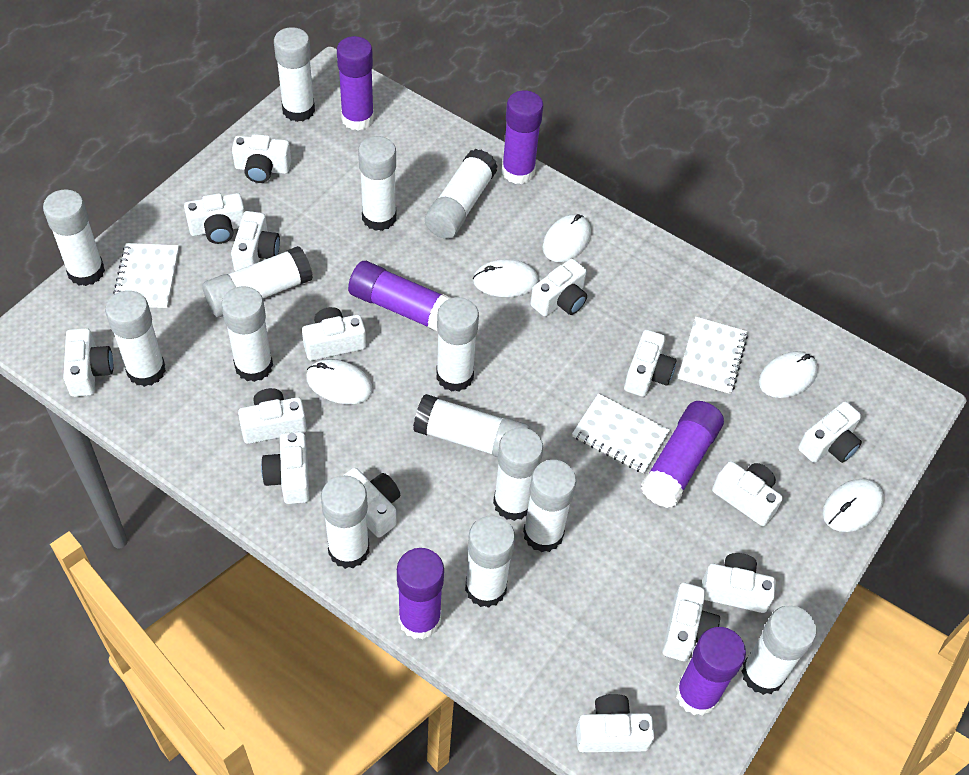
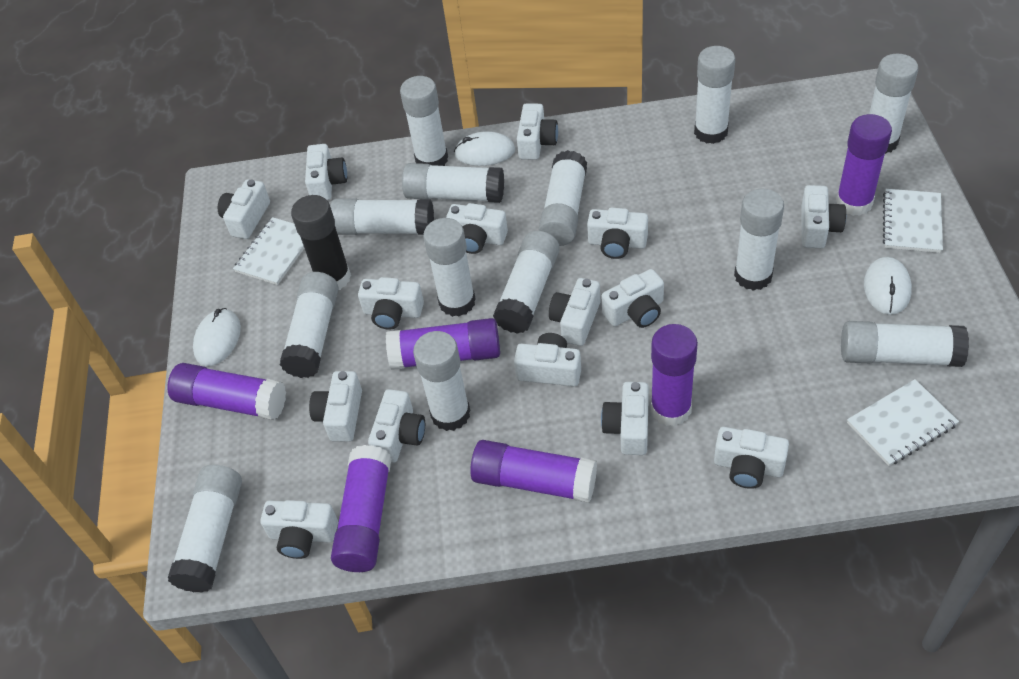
black glue stick: none = 0 -> [291,195,351,290] = 1
white glue stick: [43,189,105,286] [105,290,166,387] [202,246,313,317] [221,286,273,382] [274,27,315,122] [321,475,369,569] [358,136,396,231] [413,394,530,458] [425,149,498,239] [436,297,479,392] [465,515,515,608] [493,427,543,521] [523,460,576,552] [741,605,817,695] = 14 -> [168,465,242,593] [280,272,339,378] [330,199,434,235] [400,76,448,166] [402,163,504,203] [413,331,470,431] [423,218,476,317] [493,231,560,334] [538,150,587,246] [694,46,735,144] [734,189,784,291] [841,321,969,367] [869,53,918,154] = 13
white mouse: [306,359,373,404] [473,259,539,297] [543,214,591,262] [759,351,818,398] [823,479,884,532] = 5 -> [193,308,241,366] [454,131,515,166] [864,257,912,315] = 3

